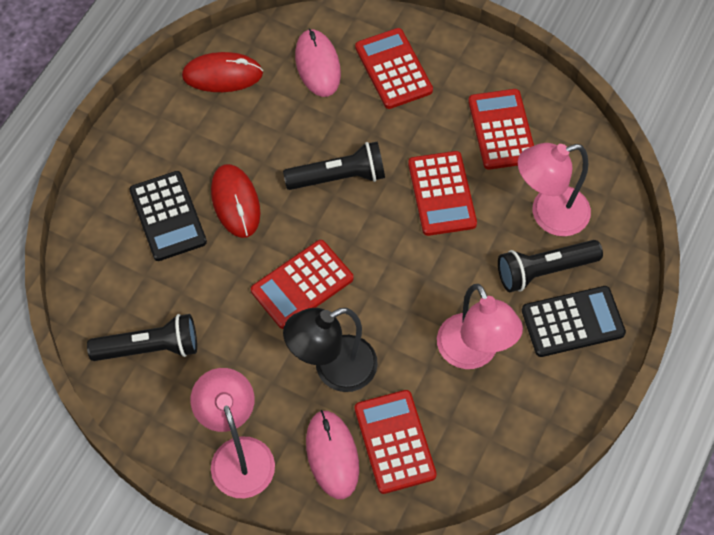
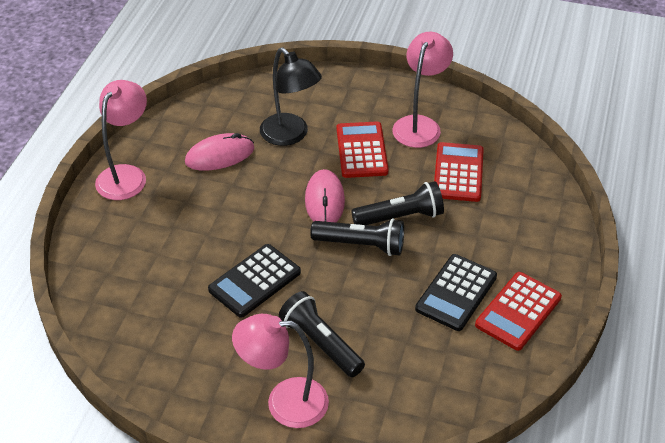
red calculator: [251,240,353,329] [355,28,433,109] [355,390,437,494] [408,151,477,236] [468,89,534,170] = 5 -> [336,121,389,178] [434,142,484,202] [475,272,562,351] = 3
red mouse: [182,52,263,92] [211,164,260,238] = 2 -> none = 0

